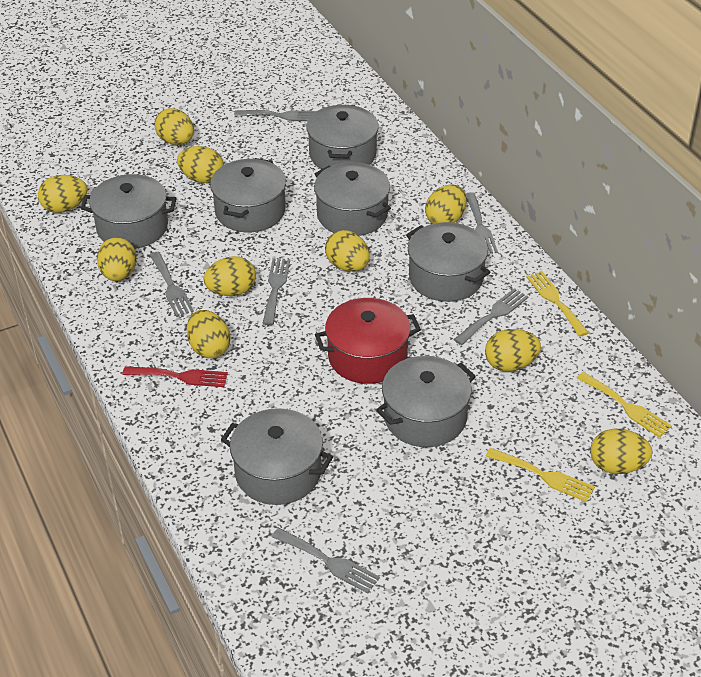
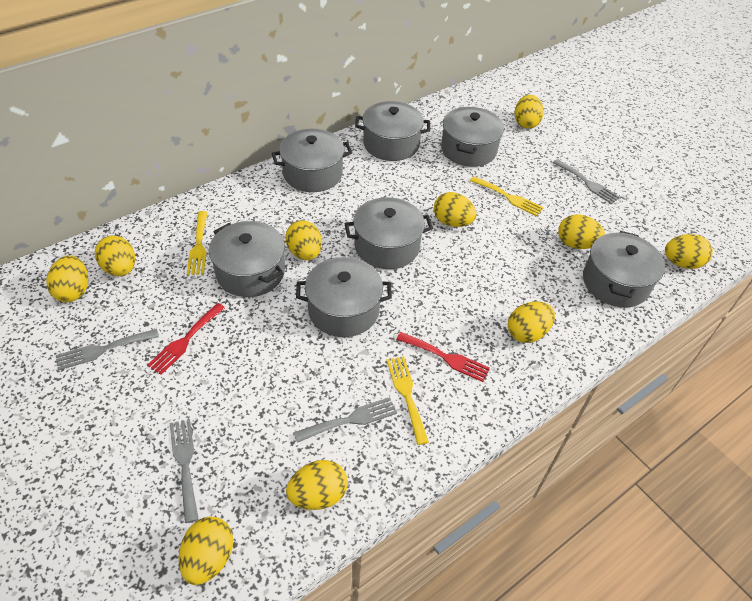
grey fork: [150,252,194,317] [234,110,316,121] [262,258,290,325] [272,528,380,593] [454,288,529,345] [466,192,498,254] = 6 -> [56,329,159,371] [170,419,199,523] [293,397,397,443] [553,159,620,204] = 4
red fork: [122,366,228,387] = 1 -> [147,303,225,375] [396,332,490,382] = 2
red pot: [315,298,421,384] = 1 -> none = 0

